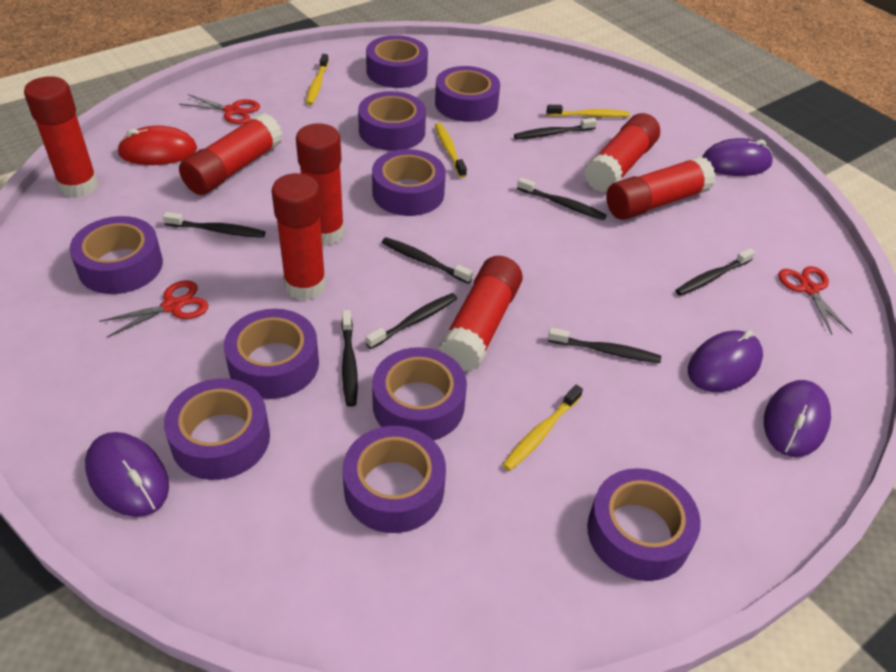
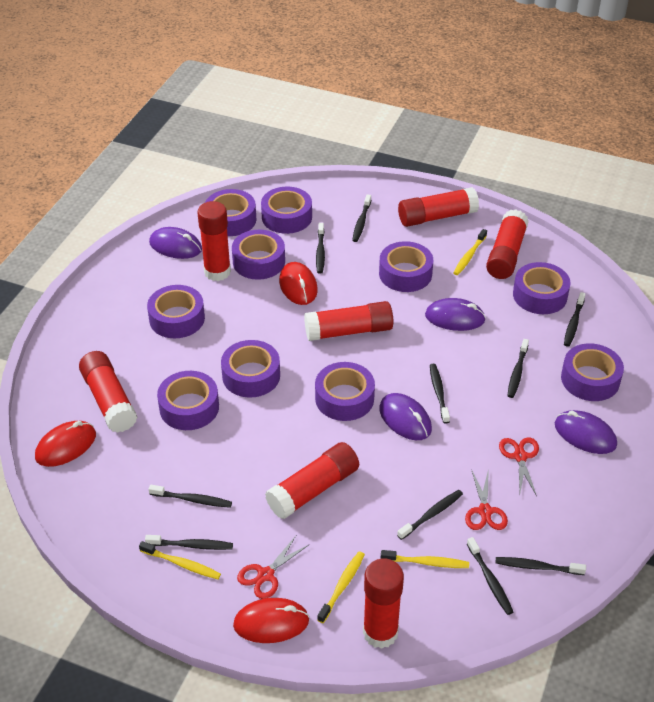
black toothbrush: [163,212,265,238] [341,310,358,407] [366,293,457,349] [382,237,473,284] [514,118,597,139] [517,177,607,220] [548,328,661,363] [675,248,755,296] = 8 -> [145,535,233,550] [149,485,232,508] [316,223,325,274] [352,194,371,242] [397,490,463,540] [430,364,450,424] [467,537,513,615] [495,557,586,575] [507,339,529,398] [564,292,586,347] = 10
red mouse: [117,126,197,165] = 1 -> [35,421,96,467] [233,598,309,643] [279,262,318,305] = 3

